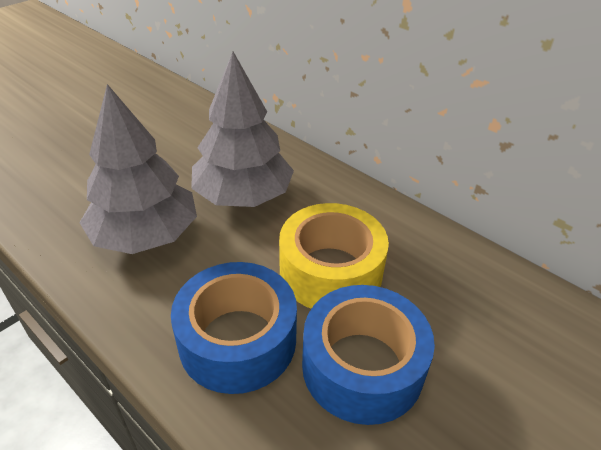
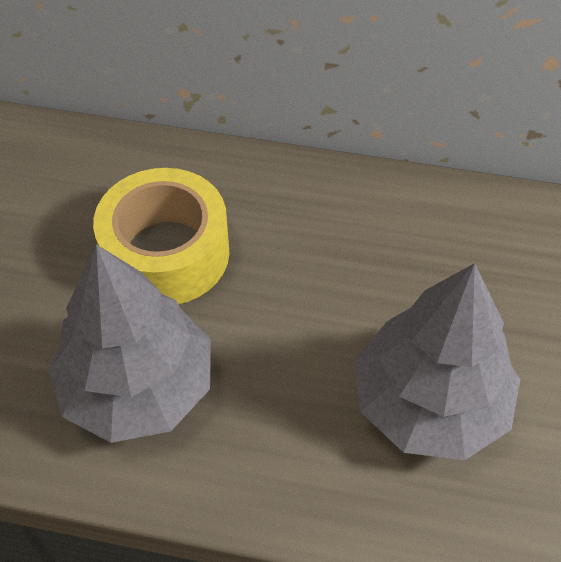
blue tape: [171,262,297,394] [302,285,435,425] = 2 -> none = 0

